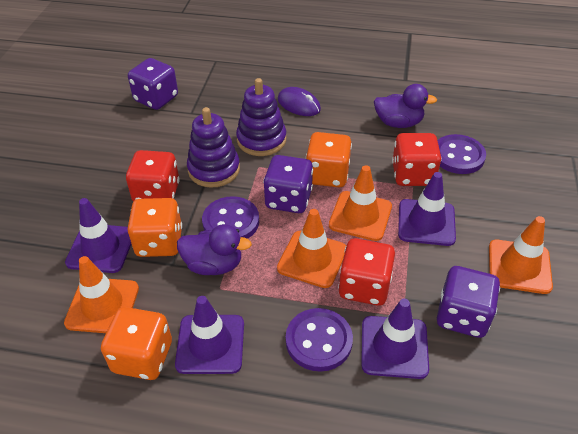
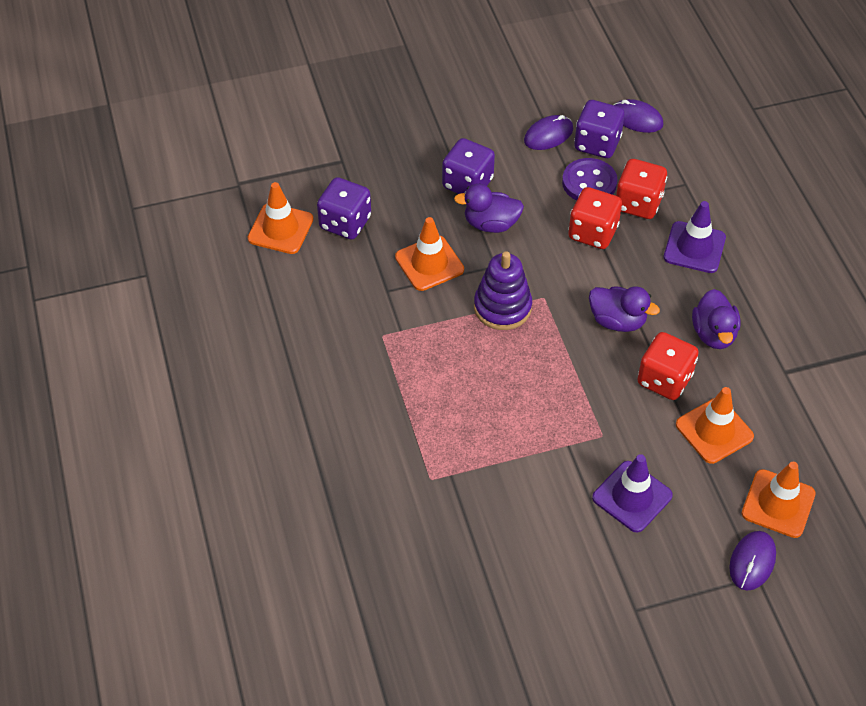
orange dice: [101,307,172,380] [127,198,182,257] [306,132,352,187] = 3 -> none = 0
purple button: [202,196,259,239] [286,308,353,372] [437,134,486,174] = 3 -> [562,158,617,201] = 1
purple duck: [177,224,252,275] [374,84,437,128] = 2 -> [454,184,524,233] [589,286,660,332] [692,289,741,349] = 3
purple mouse: [278,87,321,116] = 1 -> [524,115,573,150] [614,99,664,133] [729,531,776,590] = 3
purple stacking toy: [187,107,240,188] [236,78,286,156] = 2 -> [474,251,532,330] = 1
purple traffic cone: [65,198,131,273] [175,296,244,374] [361,299,429,379] [398,172,456,246] = 4 -> [592,454,673,533] [664,201,726,273] = 2

